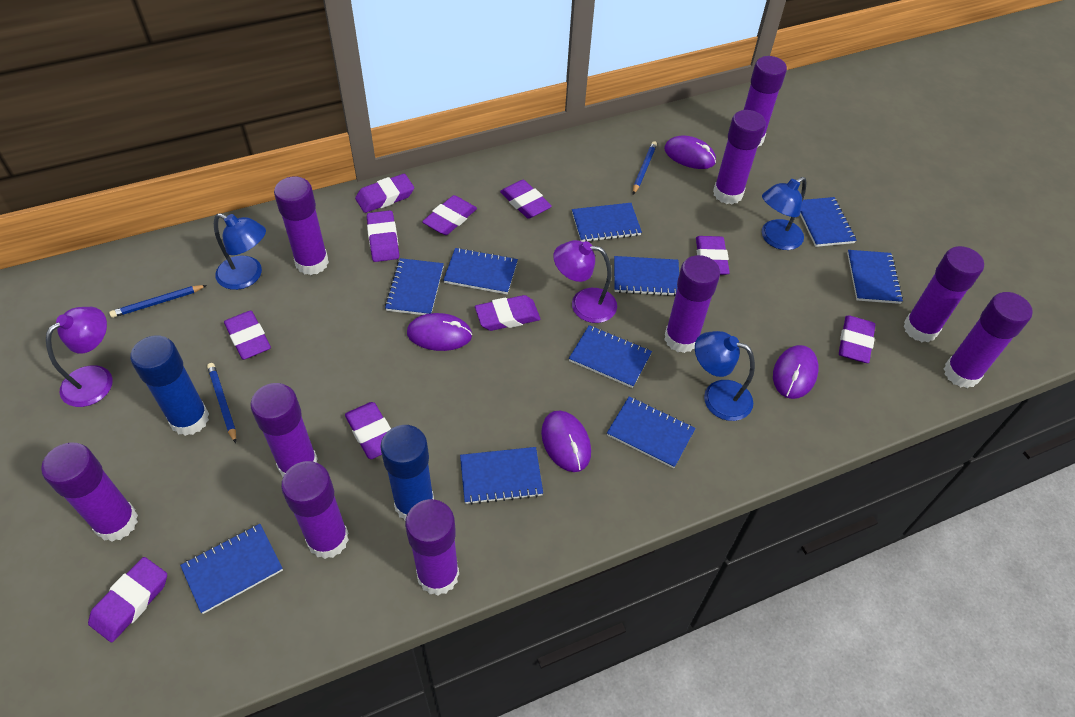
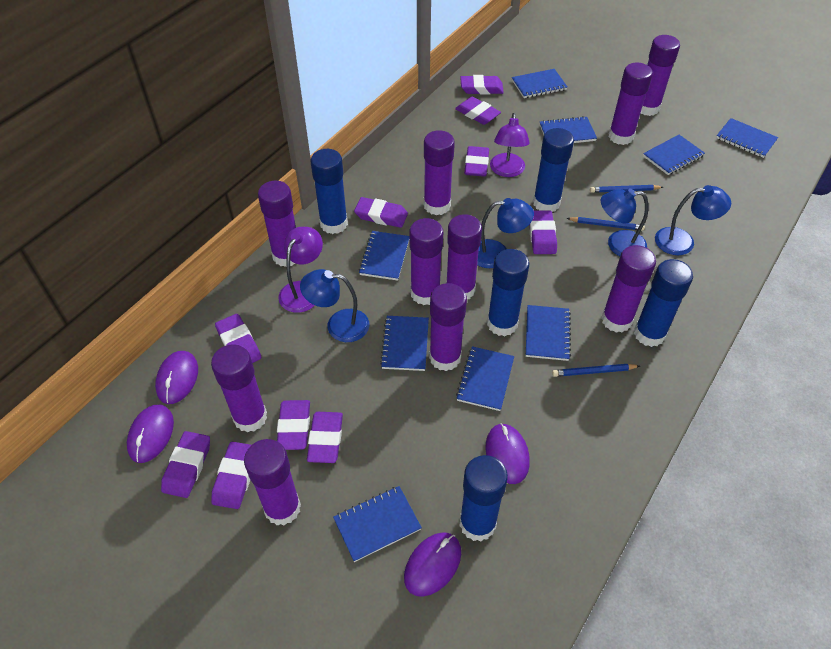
blue glue stick: [130,335,209,436] [380,425,434,520] = 2 -> [311,149,348,234] [459,455,508,542] [487,249,530,336] [533,128,574,212] [634,259,693,347] = 5
blue lamp: [214,213,266,290] [695,331,755,421] [762,177,806,250] = 3 -> [300,269,369,342] [477,198,534,268] [601,188,649,256] [655,185,731,255] = 4
blue notebook: [180,524,283,614] [385,258,444,315] [443,248,518,294] [460,447,543,505] [569,325,652,388] [572,203,642,242] [607,396,696,468] [614,256,679,296] [800,197,856,247] [847,250,903,304] = 10 -> [333,486,422,562] [359,231,409,281] [380,316,429,371] [456,346,514,411] [512,69,567,98] [526,305,571,361] [539,116,597,143] [643,135,705,175] [716,118,778,158] = 9

